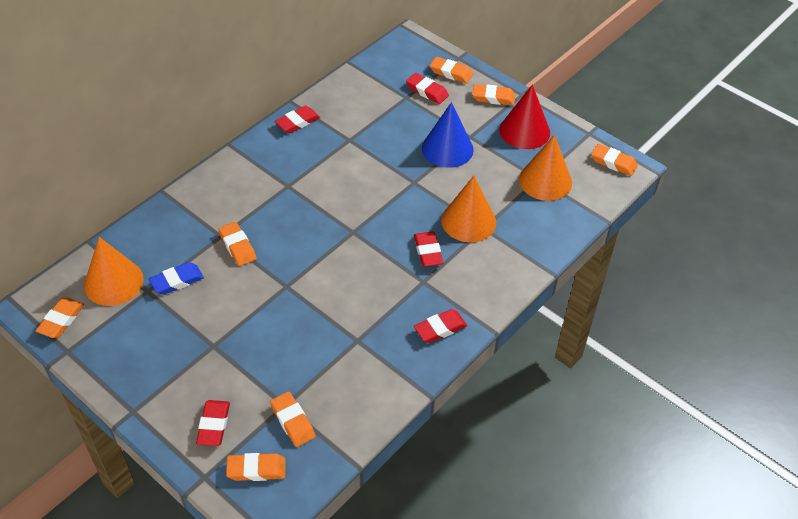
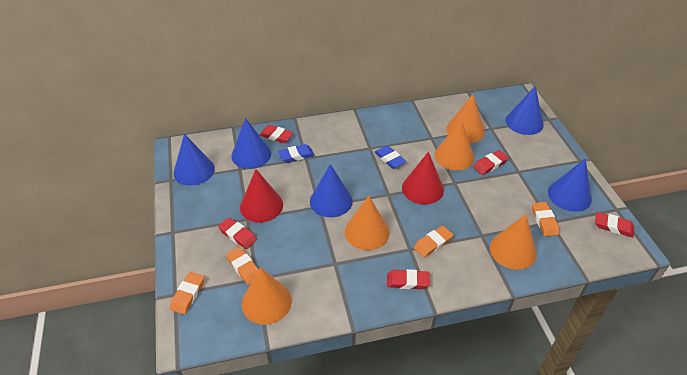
blue cone: [422,102,474,168] = 1 -> [174,134,215,186] [231,118,271,169] [310,164,353,217] [505,86,544,135] [548,159,592,212] = 5
blue eraser: [149,262,204,295] = 1 -> [278,144,315,163] [375,145,406,169] = 2
orange cone: [84,237,144,306] [441,176,496,243] [519,135,572,201] = 3 -> [242,267,292,325] [345,196,390,250] [434,119,474,170] [446,94,485,143] [490,214,537,270] = 5
orange eraser: [36,298,84,338] [218,222,257,266] [226,453,286,481] [270,392,316,447] [430,56,473,84] [472,84,515,106] [591,144,638,176] = 7 -> [170,272,204,314] [226,247,259,285] [414,226,453,258] [532,202,559,236] = 4
red cone: [499,84,550,149] = 1 -> [240,169,283,222] [402,152,444,204] = 2

